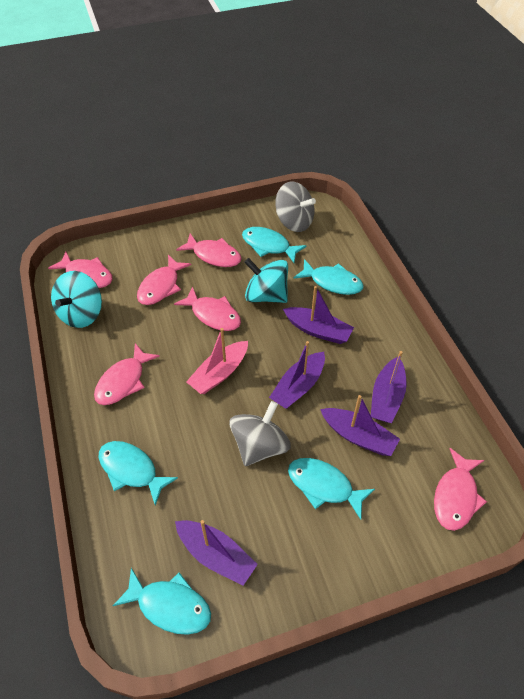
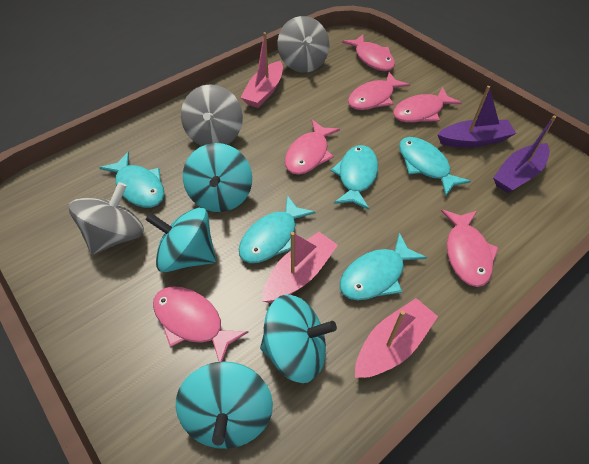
grey spinning top: [229,401,291,466] [275,182,316,232] = 2 -> [69,182,144,254] [181,84,243,146] [277,16,329,73] = 3
pink boat: [186,328,248,394] = 1 -> [240,32,283,108] [262,232,338,303] [355,298,438,378] = 3
purple boat: [175,520,258,586] [269,341,325,409] [283,286,354,344] [320,395,400,456] [371,351,407,423] = 5 -> [437,86,516,148] [493,116,556,193] = 2
turquoise spinning top: [51,271,102,328] [244,258,288,303] = 2 -> [145,207,216,272] [176,361,273,449] [183,143,252,212] [260,294,337,383] = 4

